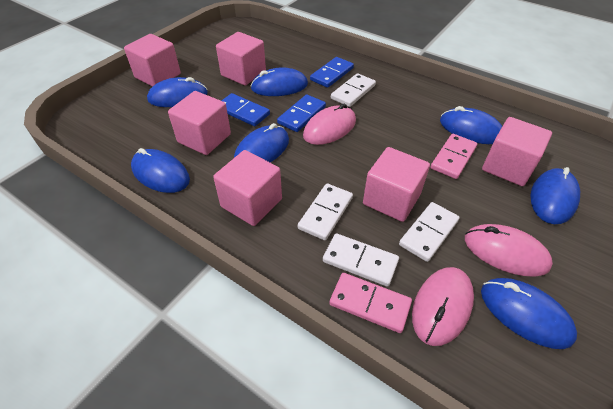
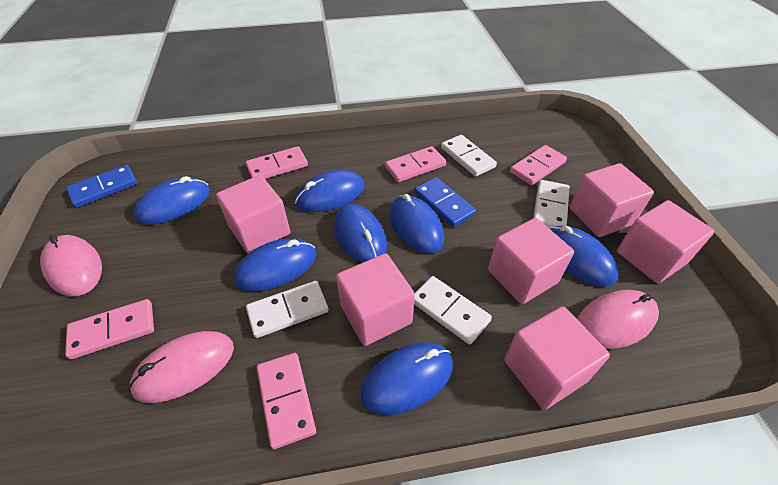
blue domino: [221,93,270,126] [277,94,326,132] [310,57,354,88] = 3 -> [66,165,137,208] [414,177,476,227] = 2
pink domino: [329,273,412,333] [430,134,477,179] = 2 -> [65,299,154,359] [246,146,308,179] [257,353,316,449] [385,146,446,182] [510,145,567,185] = 5

